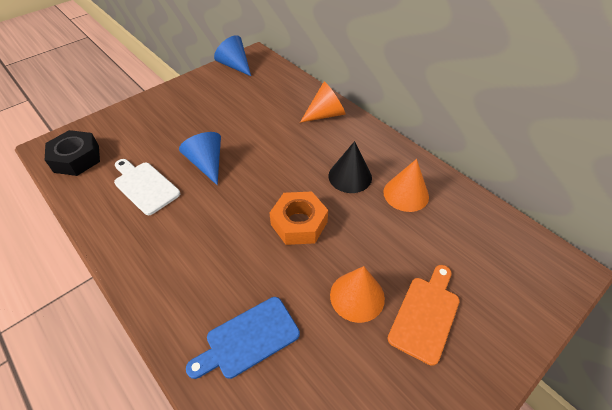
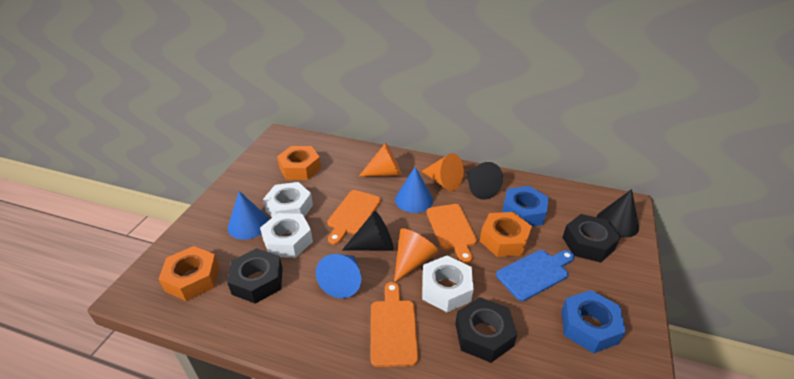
black cone: [328,141,372,193] = 1 -> [342,211,393,251] [466,162,503,200] [597,189,639,238] = 3
black nut: [45,130,100,176] = 1 -> [227,248,283,304] [455,297,517,363] [562,214,620,262] = 3
blue cone: [179,132,221,185] [214,35,251,76] = 2 -> [228,191,269,240] [316,254,361,298] [395,167,433,213] = 3
blue nut: none = 0 -> [502,186,549,227] [561,290,626,353] = 2
orange cutting board: [387,265,460,366] = 1 -> [327,190,381,245] [370,282,418,367] [427,204,477,263] = 3
orange nut: [270,192,328,245] = 1 -> [159,246,219,301] [277,146,321,180] [480,212,532,257] = 3
white cutting board: [114,159,180,215] = 1 -> none = 0
white nut: none = 0 -> [260,213,313,258] [263,182,313,217] [422,256,474,312] = 3

